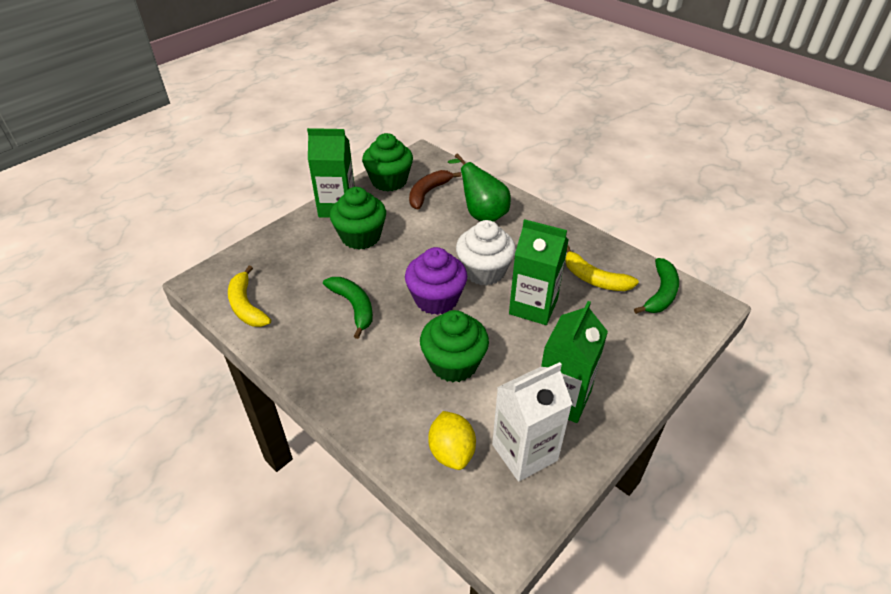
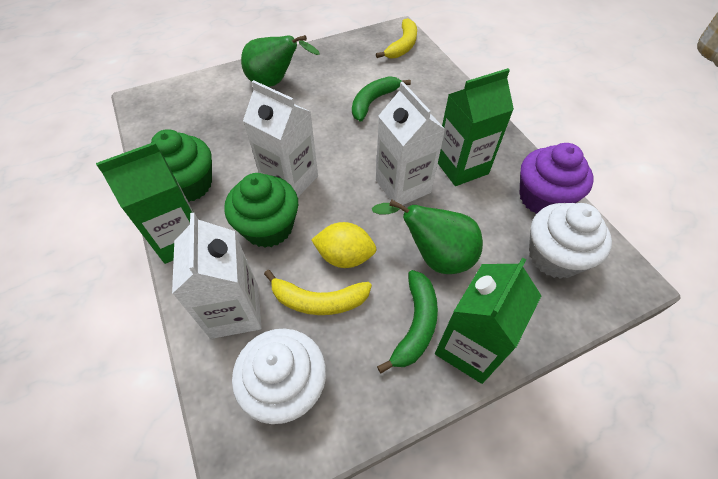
brown banana: [409,170,461,209] = 1 -> none = 0
green cupcake: [330,187,386,249] [362,133,413,191] [420,310,489,382] = 3 -> [151,129,212,202] [224,173,298,248] = 2
green pear: [448,153,511,222] = 1 -> [241,35,320,87] [372,200,483,274] = 2
white carton: [492,362,572,482] = 1 -> [172,213,261,339] [243,80,318,197] [376,82,446,205] = 3
white cupcake: [456,220,516,286] = 1 -> [232,329,326,424] [529,203,612,279] = 2

